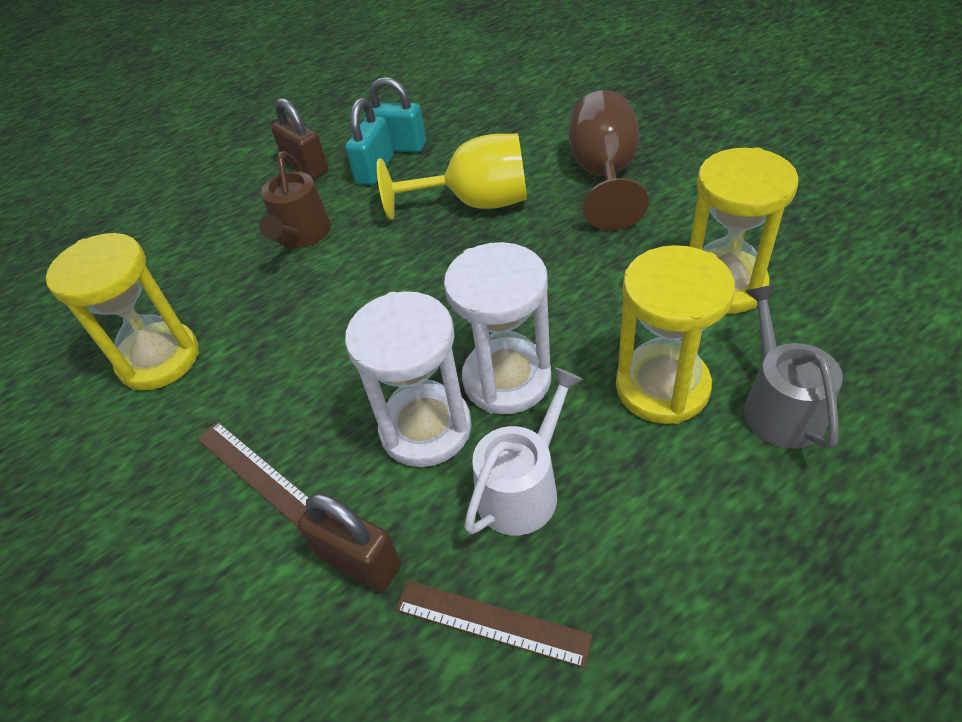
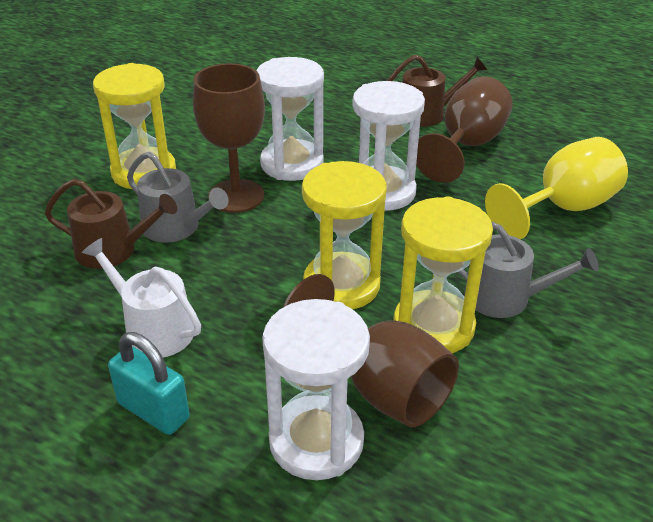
brown goblet: [569,90,649,231] = 1 -> [193,63,265,213] [283,274,459,427] [416,76,513,183] = 3
brown padlock: [271,98,328,180] [298,493,401,592] = 2 -> none = 0
brown ruler: [197,422,308,526] [395,580,593,668] = 2 -> none = 0
brown watering can: [259,151,331,248] = 1 -> [45,179,177,269] [387,55,487,127] = 2
grey watering can: [744,285,843,449] = 1 -> [127,152,229,242] [458,222,599,318] = 2
turquoise padlock: [345,98,393,185] [364,77,426,153] = 2 -> [108,332,190,435] = 1
white hourglass: [345,291,472,467] [444,242,551,414] = 2 -> [256,57,324,181] [262,299,370,480] [352,81,425,211] = 3

